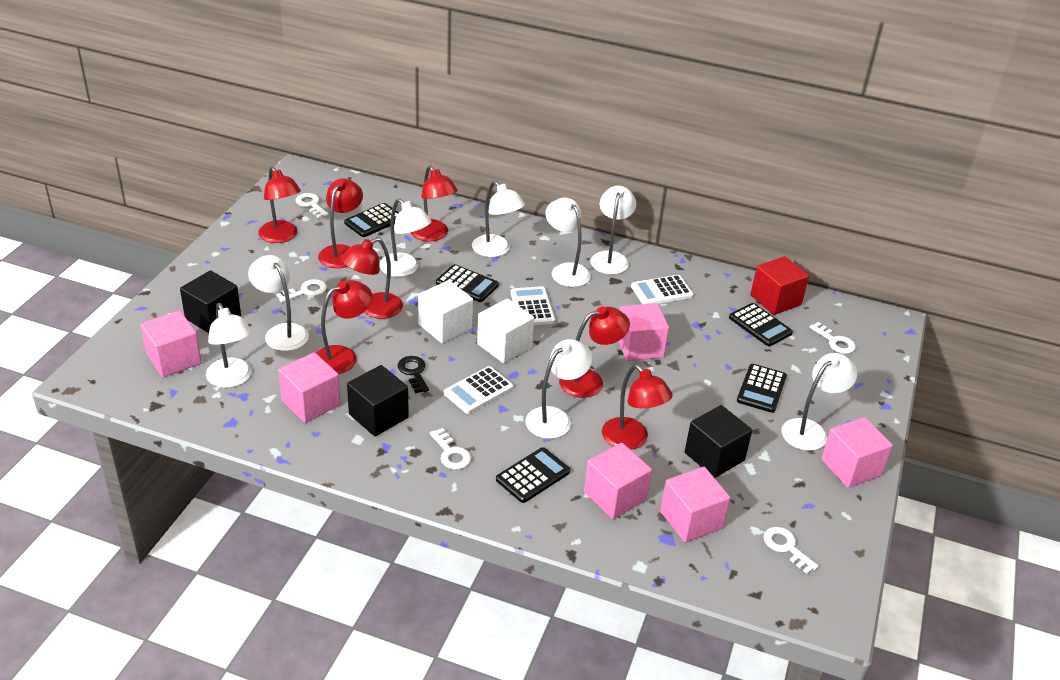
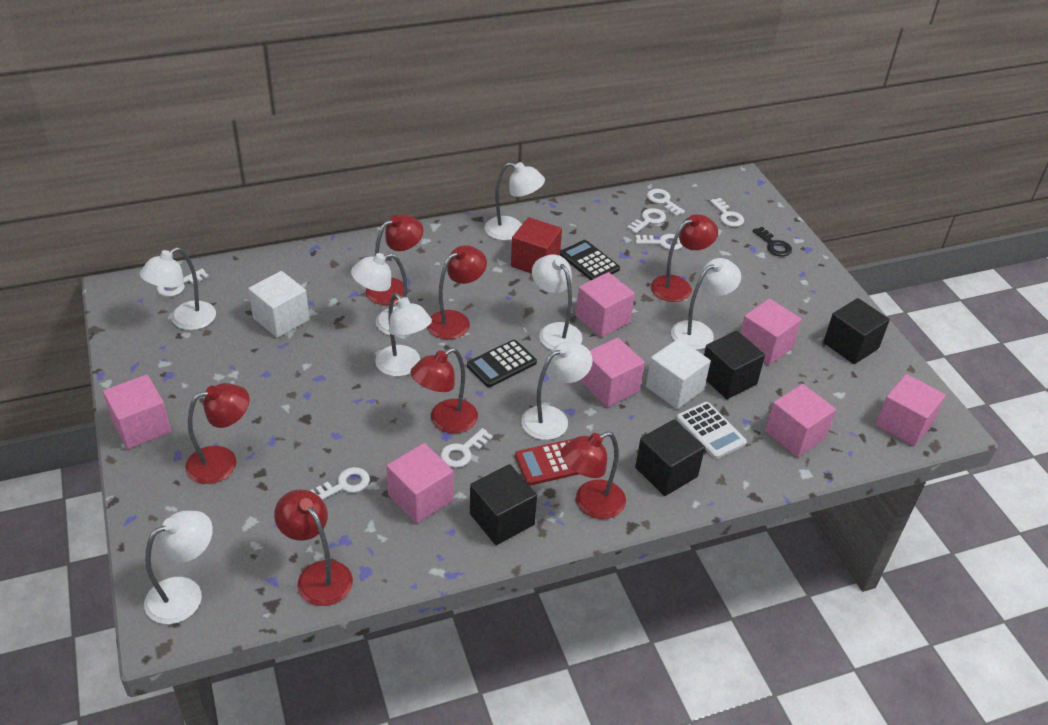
black calculator: [344,203,399,237] [436,264,499,302] [496,447,570,503] [729,303,793,346] [737,364,787,413] = 5 -> [467,340,537,387] [560,240,620,280] = 2
black cube: [180,270,241,333] [347,365,409,436] [685,405,752,478] = 3 -> [470,464,537,545] [635,419,705,496] [704,331,765,399] [823,298,890,364] = 4
pink cube: [141,311,202,378] [278,352,341,423] [584,443,652,519] [618,303,669,361] [660,467,730,543] [821,417,893,488] = 6 -> [103,375,171,449] [386,443,453,523] [576,272,635,337] [582,338,645,407] [740,299,802,366] [765,384,836,457] [876,374,946,447] = 7
red calculator: none = 0 -> [515,439,579,486] = 1
white calculator: [444,366,513,414] [510,286,555,325] [631,275,693,304] = 3 -> [676,402,747,459] = 1
white key: [276,279,327,303] [295,193,329,218] [430,428,471,470] [763,527,819,574] [809,322,856,354] = 5 -> [157,269,209,297] [310,467,370,500] [441,428,493,468] [627,208,666,233] [635,234,683,250] [647,189,685,216] [710,198,744,227] = 7

